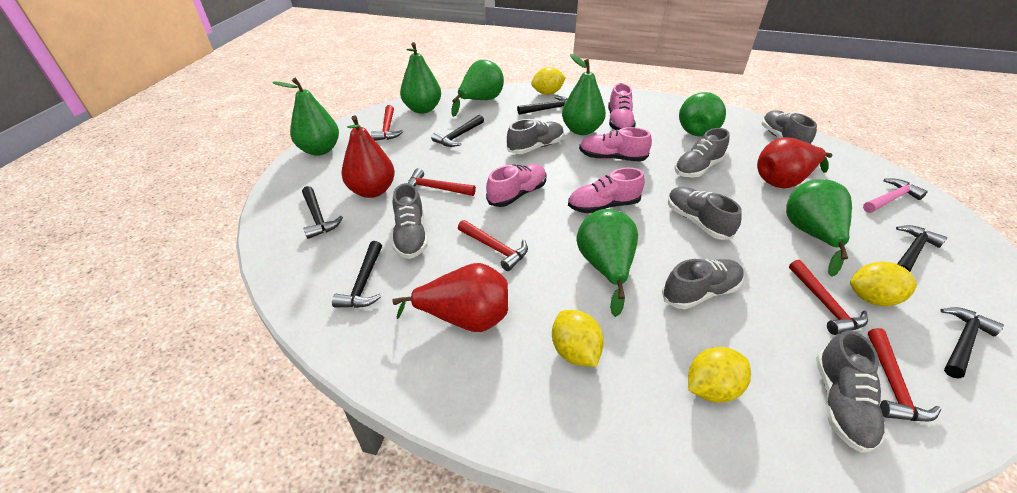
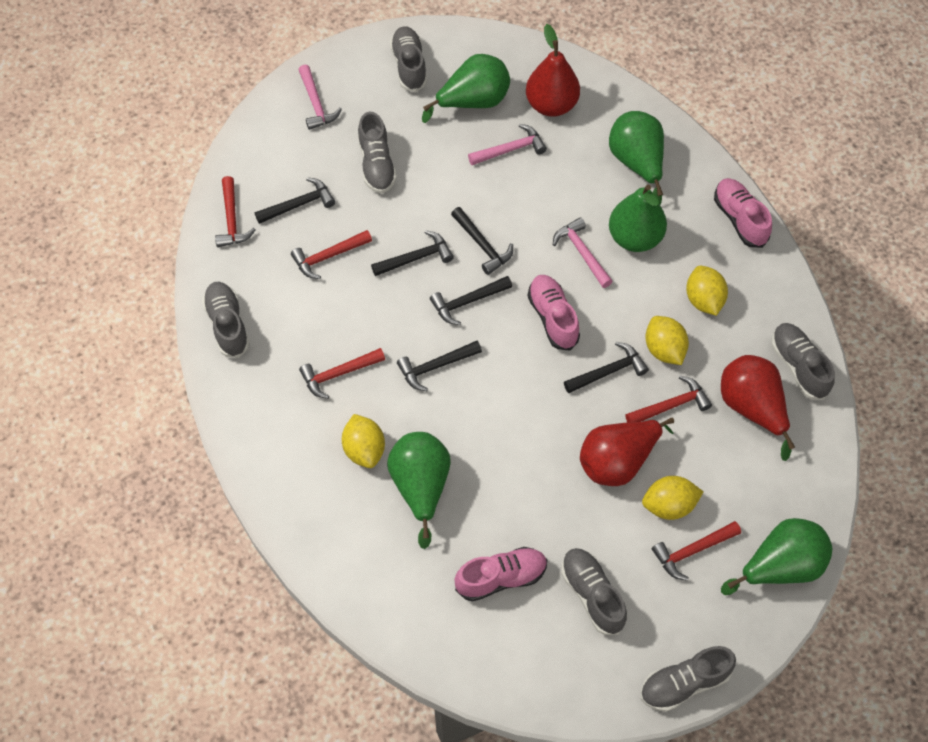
green pear: [273,78,339,156] [400,42,441,114] [451,60,504,117] [562,54,606,135] [577,209,638,317] [679,92,726,136] [786,179,852,277] = 7 -> [387,432,451,549] [422,54,510,123] [609,111,664,205] [609,185,667,252] [721,518,832,595] = 5
grey shoe: [392,183,428,259] [507,119,564,154] [662,259,744,309] [668,187,742,240] [674,128,730,178] [762,110,817,144] [816,330,886,453] = 7 -> [202,282,250,358] [358,112,397,194] [390,26,427,92] [561,548,627,635] [640,646,736,712] [771,323,835,400] = 6
pink hammer: [863,179,928,213] = 1 -> [298,65,342,130] [468,124,547,165] [553,217,613,288] = 3
pink shoe: [486,164,546,207] [568,167,645,213] [579,127,652,162] [608,83,636,130] = 4 -> [455,547,547,602] [528,275,580,350] [714,178,772,248] = 3

